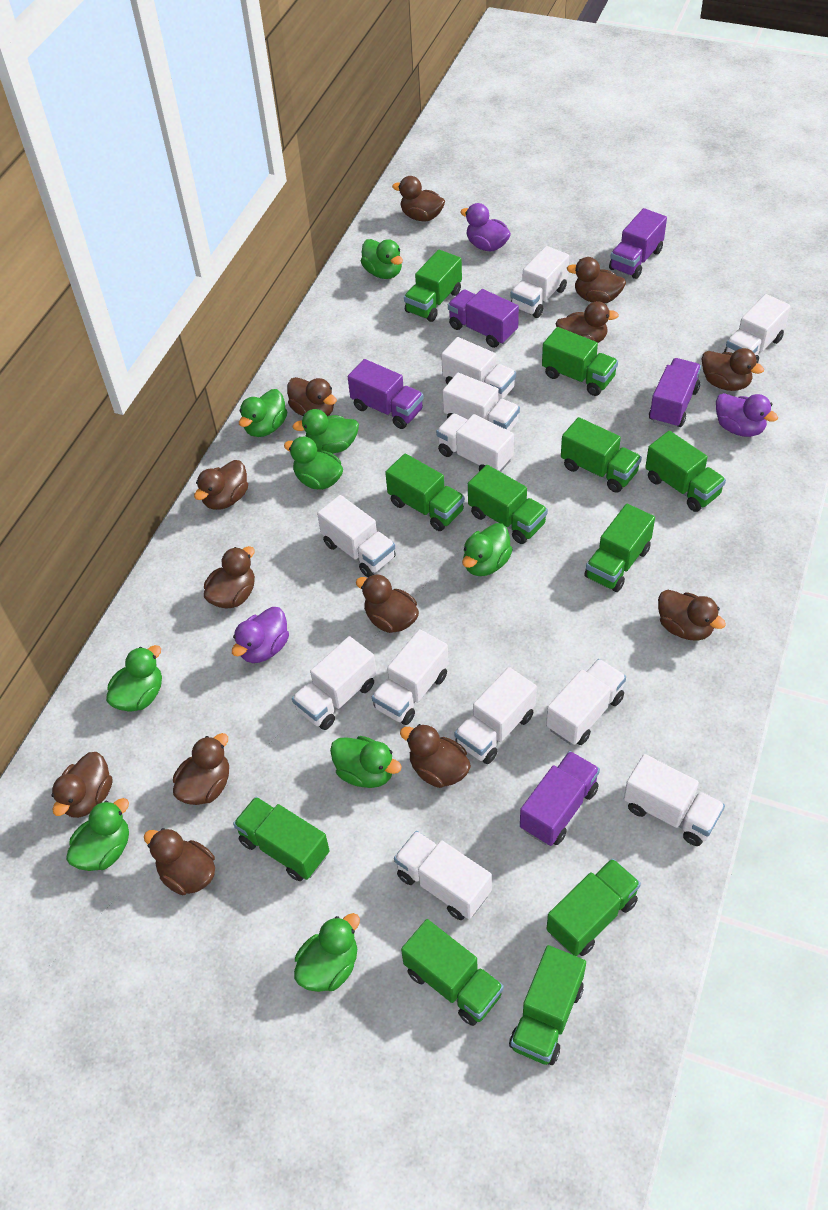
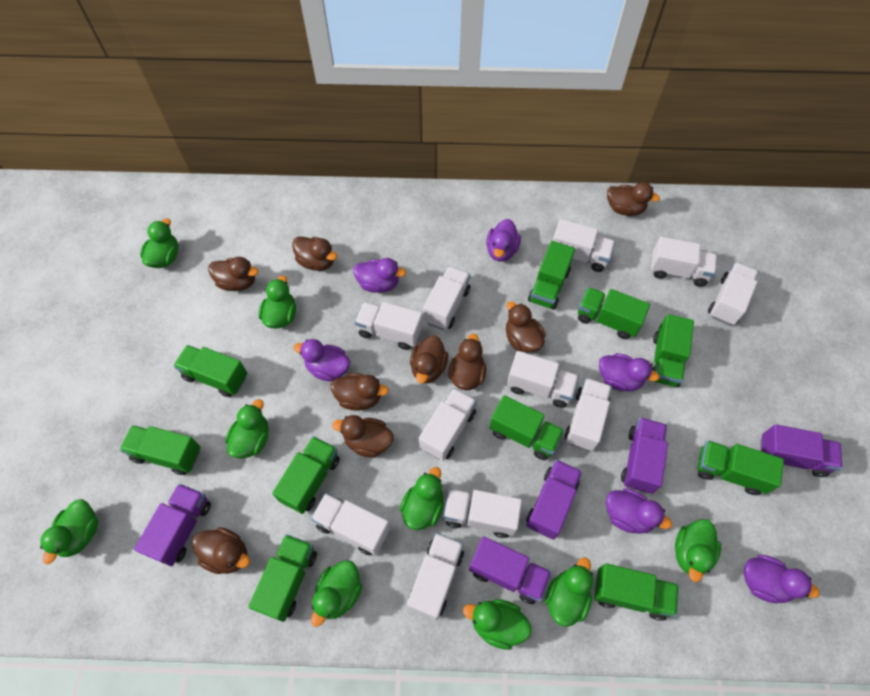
brown duck: [51,752,112,818] [144,828,215,895] [173,733,229,805] [194,460,248,510] [204,546,255,609] [287,377,337,416] [356,574,419,633] [392,176,445,221] [400,724,471,788] [556,301,619,343] [567,257,626,303] [658,590,726,641] [702,348,764,391] = 13 -> [192,527,250,574] [208,257,259,291] [292,236,337,271] [331,373,389,411] [332,415,393,458] [410,335,448,383] [448,334,486,390] [506,301,546,353] [607,182,660,216] = 9
green truck: [233,797,330,881] [385,453,465,531] [401,919,504,1026] [404,250,462,322] [468,465,548,544] [509,945,586,1065] [542,327,618,396] [547,858,641,956] [561,417,642,493] [584,504,655,592] [645,431,726,512] = 11 -> [120,425,201,475] [174,345,247,397] [248,534,317,622] [272,436,340,514] [489,395,564,460] [528,241,575,310] [578,287,650,339] [594,563,679,621] [652,314,694,387] [697,440,784,495] = 10
purple duck: [232,607,289,663] [460,203,511,252] [716,393,778,437] = 3 -> [293,339,350,382] [353,258,406,293] [486,219,521,262] [599,353,659,391] [606,488,672,534] [744,555,820,603] = 6
white truck: [292,636,376,730] [317,495,396,577] [372,629,449,725] [394,831,492,920] [436,414,514,472] [441,337,516,400] [442,373,520,431] [455,667,537,764] [510,246,569,318] [546,659,626,745] [624,754,725,846] [724,294,791,363] = 12 -> [311,493,390,556] [355,302,423,350] [407,533,464,620] [419,388,477,461] [423,266,470,330] [443,489,522,538] [507,351,579,408] [553,219,615,272] [565,378,612,451] [650,236,717,287] [708,262,758,325] = 11

